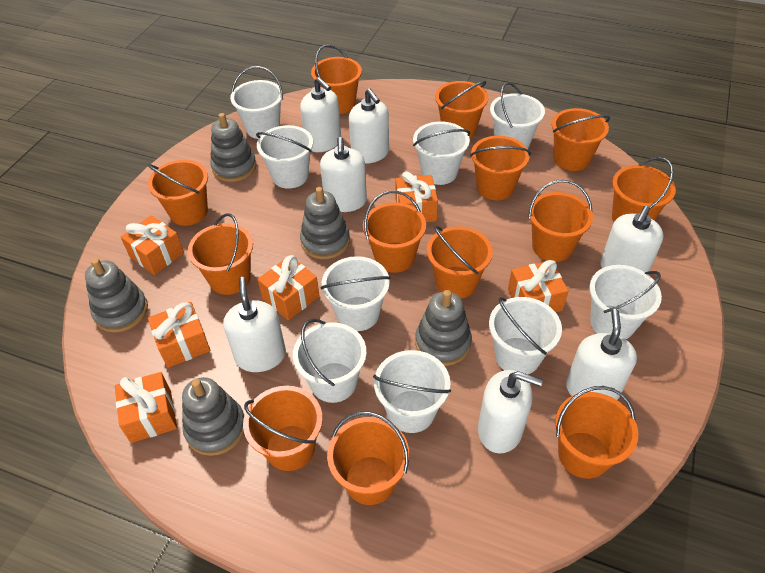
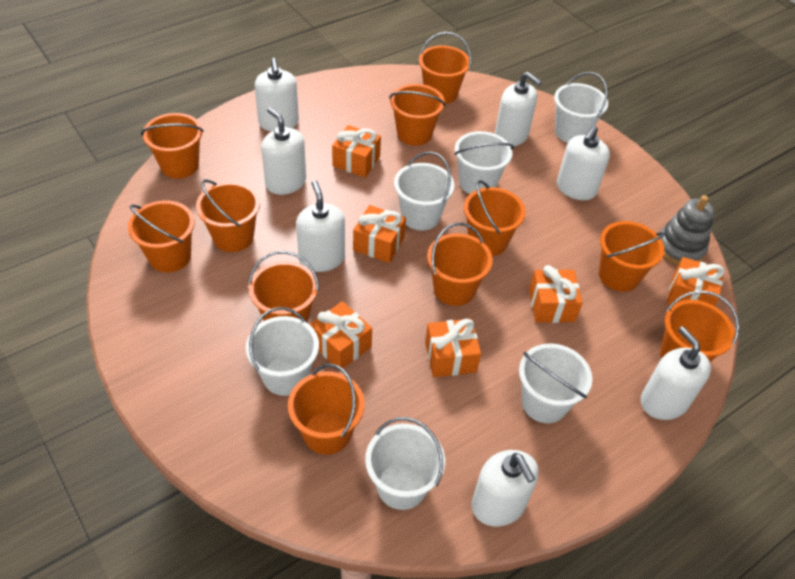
grey stacking toy: [85,258,148,333] [182,377,244,456] [210,113,257,182] [300,187,350,259] [415,290,472,366] = 5 -> [659,195,714,265] = 1
orange bucket: [148,160,208,226] [188,213,253,295] [243,386,323,471] [311,44,362,114] [327,411,409,505] [363,191,426,273] [427,226,493,299] [435,81,488,138] [470,136,531,200] [528,180,593,262] [552,108,610,171] [555,386,638,479] [612,157,676,222] = 13 -> [128,200,195,273] [141,113,204,179] [196,179,260,252] [248,251,319,323] [288,364,365,455] [389,84,446,146] [419,32,471,104] [427,223,493,306] [464,180,526,256] [599,221,666,292] [660,290,739,362] = 11
white bucket: [230,66,283,139] [256,125,313,189] [293,319,367,403] [320,256,390,331] [373,350,451,433] [413,121,470,185] [489,297,562,374] [490,82,545,149] [589,265,662,339] = 9 -> [246,307,319,396] [365,417,445,510] [394,152,454,231] [454,131,514,194] [519,343,592,423] [554,72,608,143] = 6

